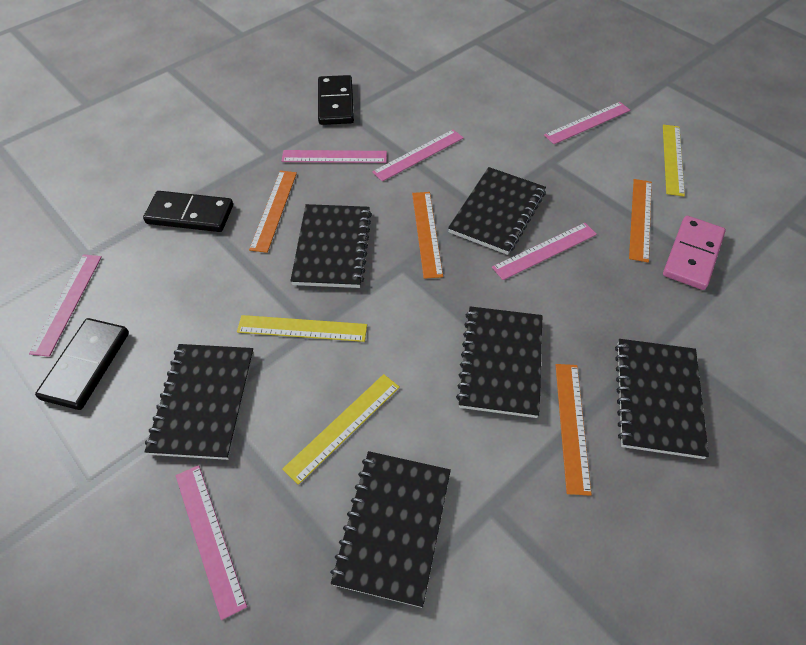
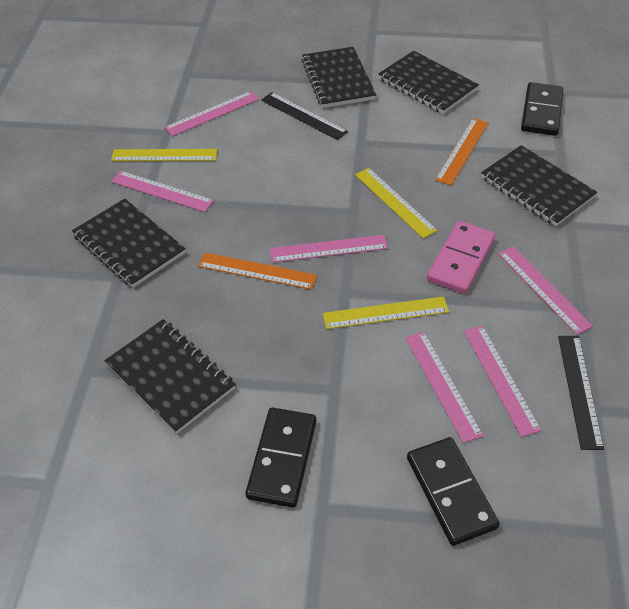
black notebook: [145,344,254,460] [290,204,372,288] [330,451,451,608] [448,167,546,255] [456,306,542,418] [615,339,709,459] = 6 -> [72,199,186,288] [104,319,235,434] [301,47,376,108] [378,51,479,114] [481,145,597,226] = 5
black ruler: none = 0 -> [261,92,348,140] [558,336,604,450] = 2
orange ruler: [249,171,297,253] [412,192,443,279] [556,364,592,496] [629,179,652,262] = 4 -> [198,253,317,290] [435,118,488,185] = 2

